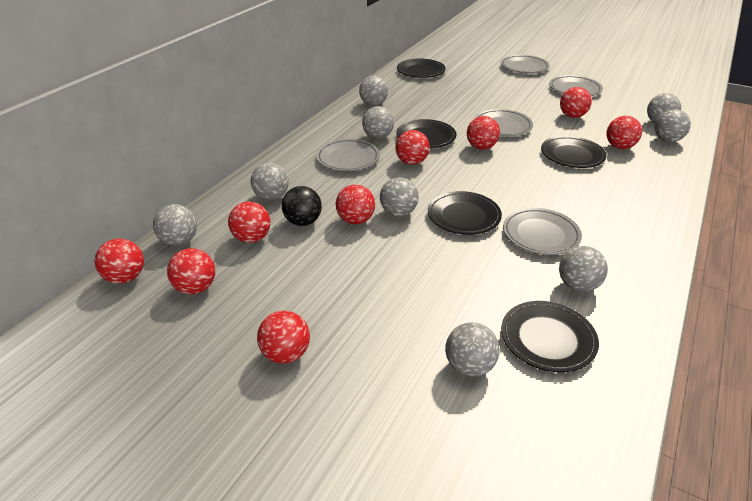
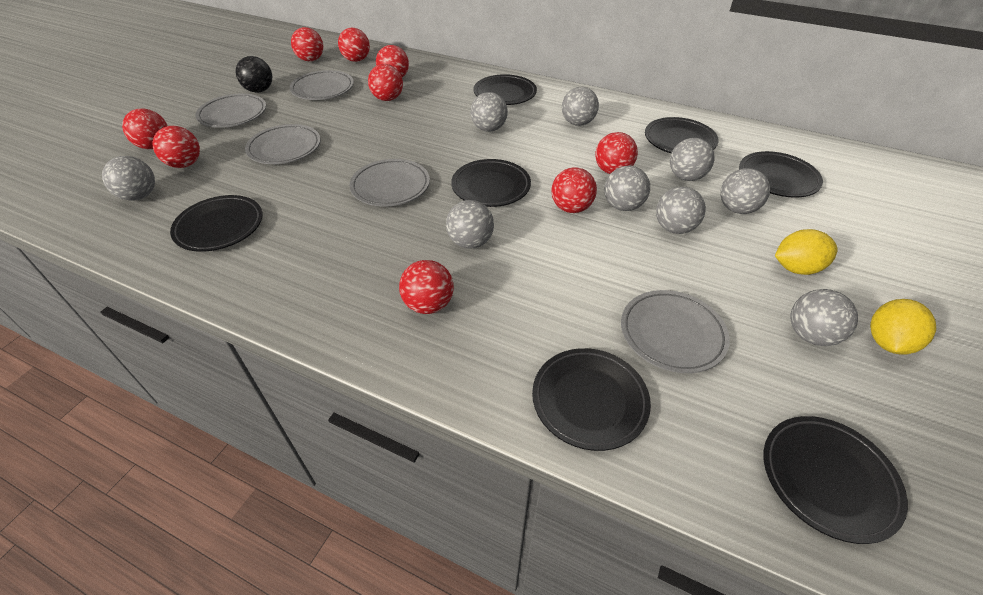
black plate: [396,119,456,148] [397,59,445,78] [428,191,502,235] [501,301,599,372] [541,136,606,168] = 5 -> [170,195,263,252] [451,159,531,207] [474,74,537,105] [532,348,651,451] [645,117,719,153] [739,151,823,197] [764,416,908,544] = 7
yellow lemon: none = 0 -> [775,229,838,275] [870,299,936,355] = 2

